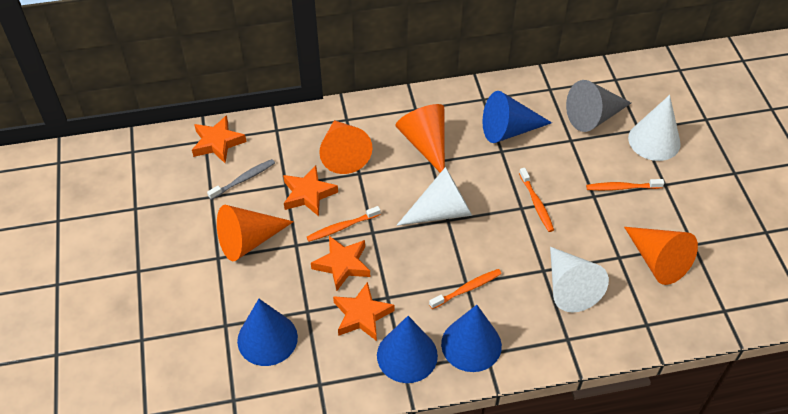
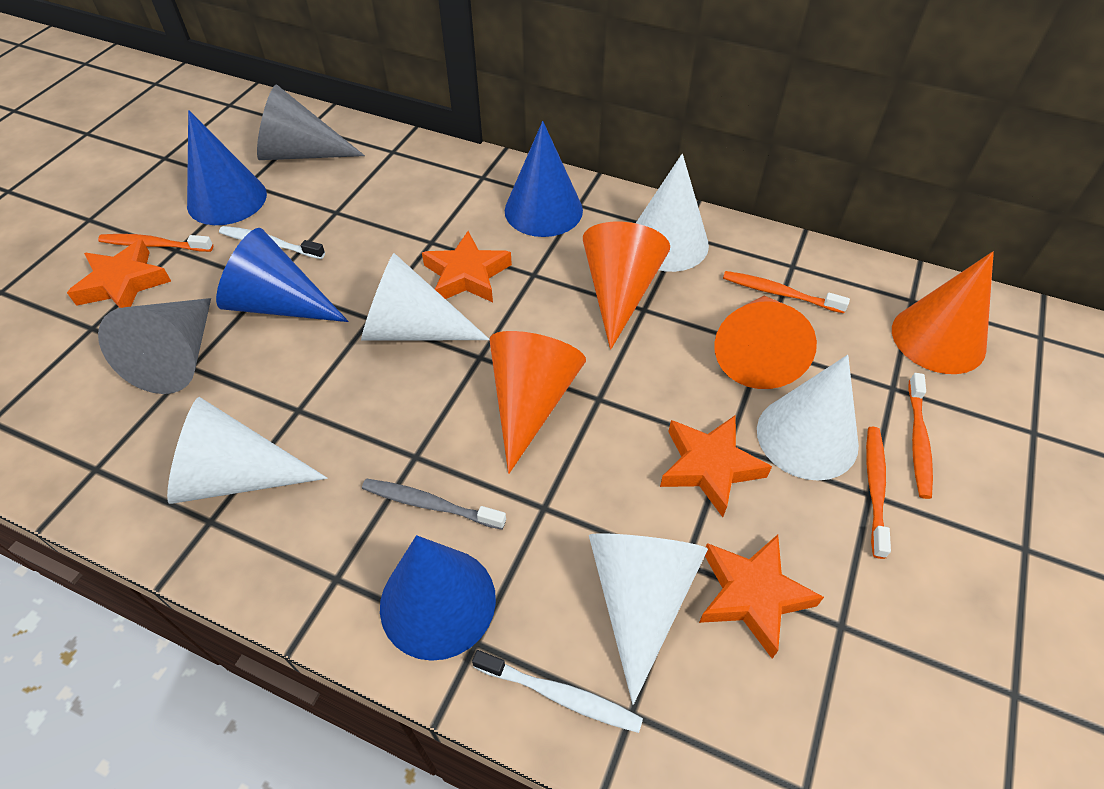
grey cone: [566,80,631,132] = 1 -> [98,298,211,394] [257,84,365,160] = 2
white cone: [397,167,472,226] [550,247,609,312] [628,95,681,161] = 3 -> [167,397,327,504] [361,253,490,341] [589,533,708,705] [636,154,709,272] [757,355,859,481] = 5
white toothbrush: none = 0 -> [219,226,325,259] [472,650,643,733] = 2

